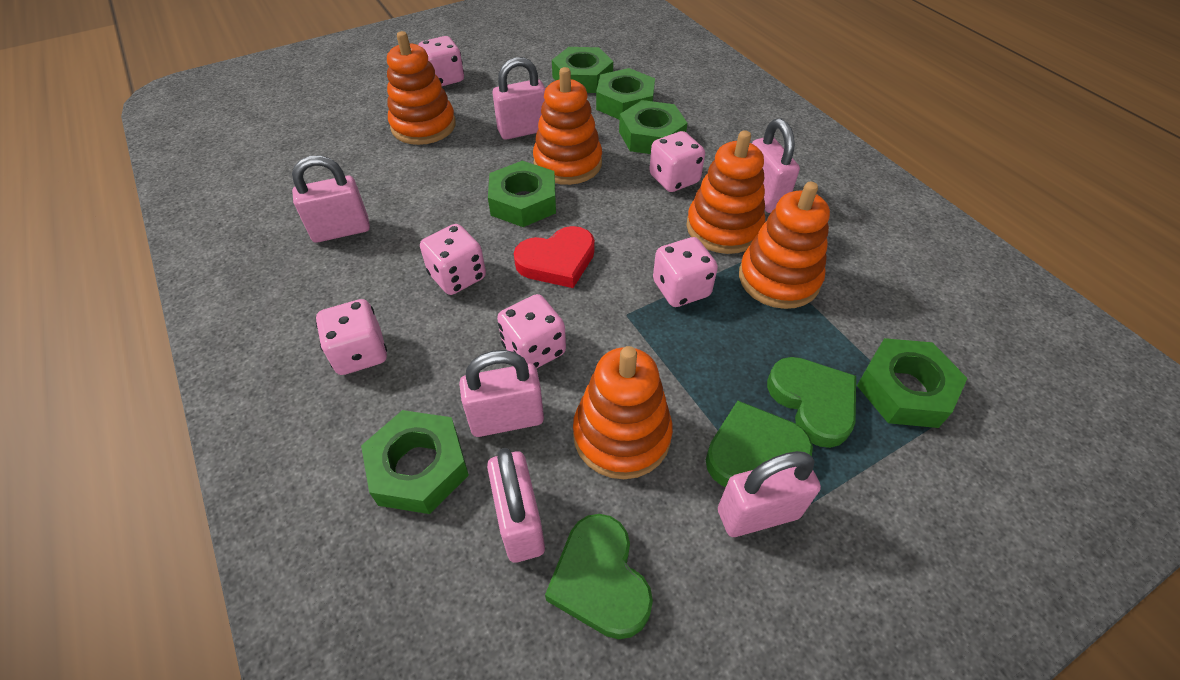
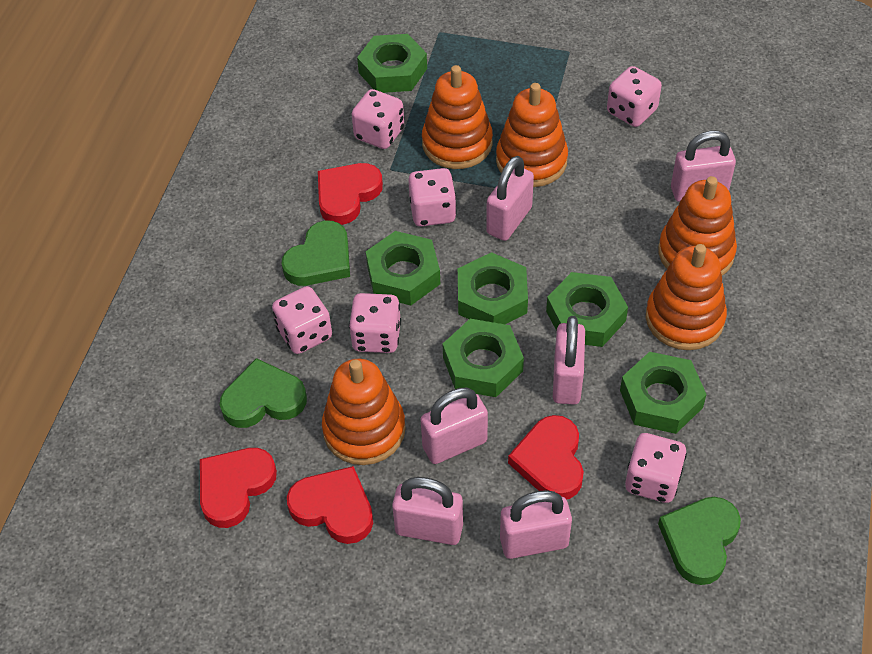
red heart: [514,226,595,288] = 1 -> [200,448,277,528] [287,466,373,544] [318,163,383,225] [508,415,584,500] = 4

